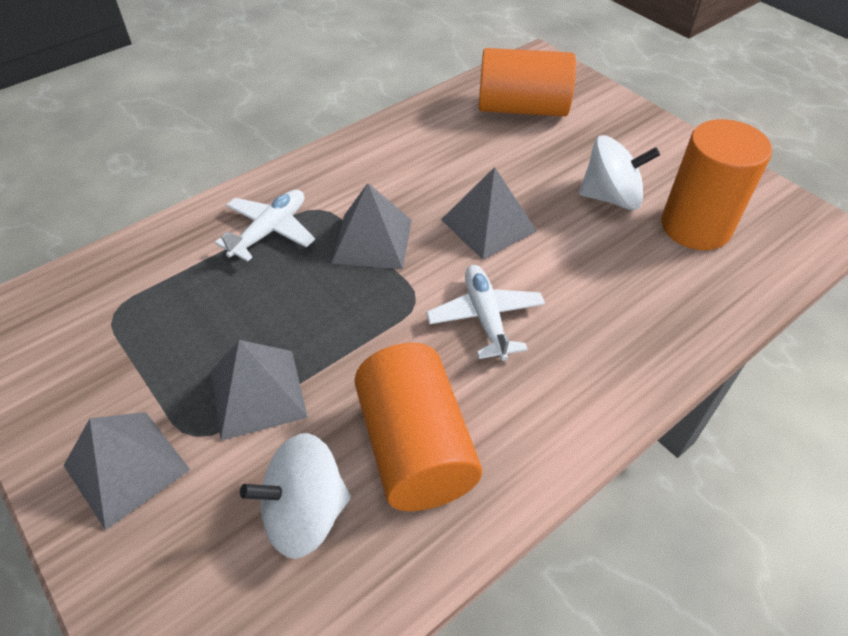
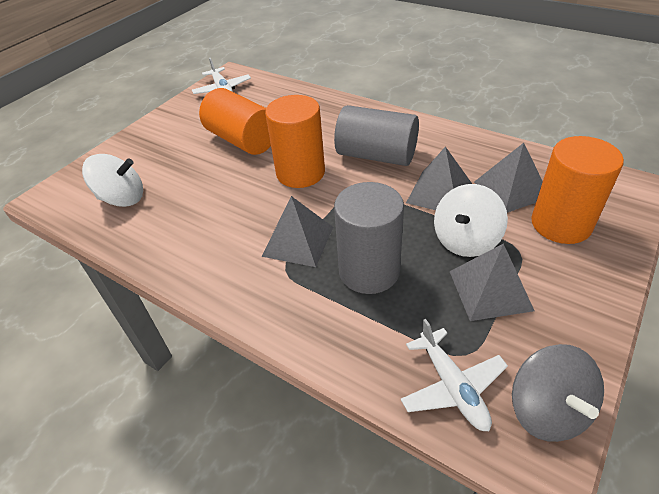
grey cylinder: none = 0 -> [334,105,419,166] [334,182,404,294] = 2
grey spinning top: none = 0 -> [512,344,604,442] = 1

